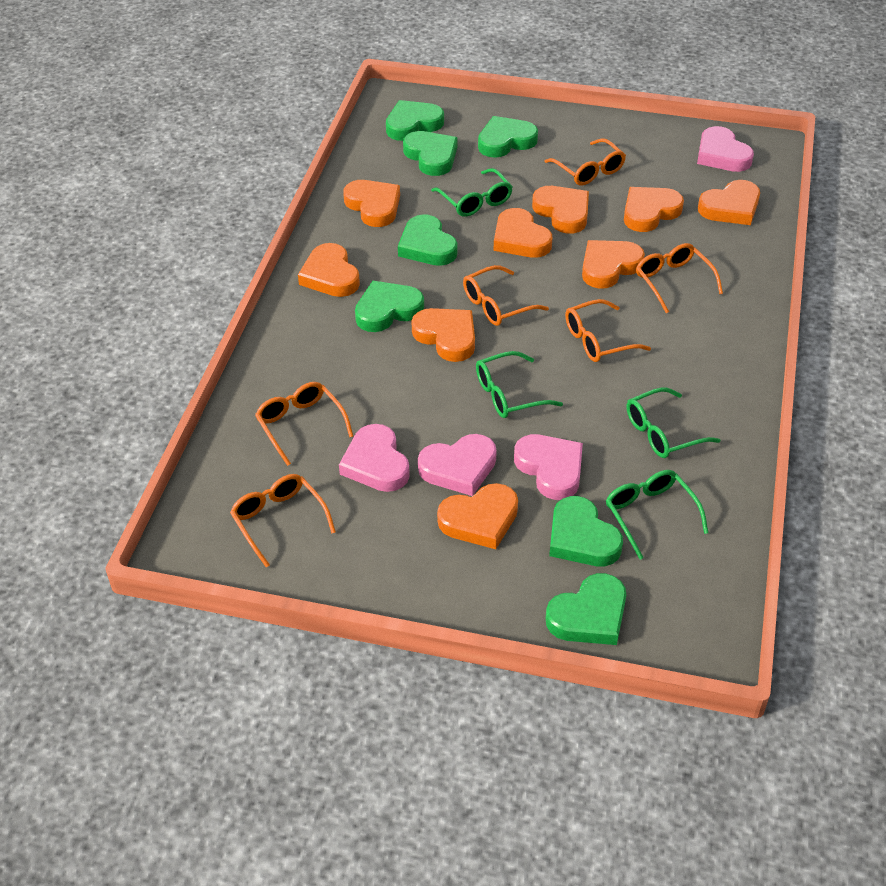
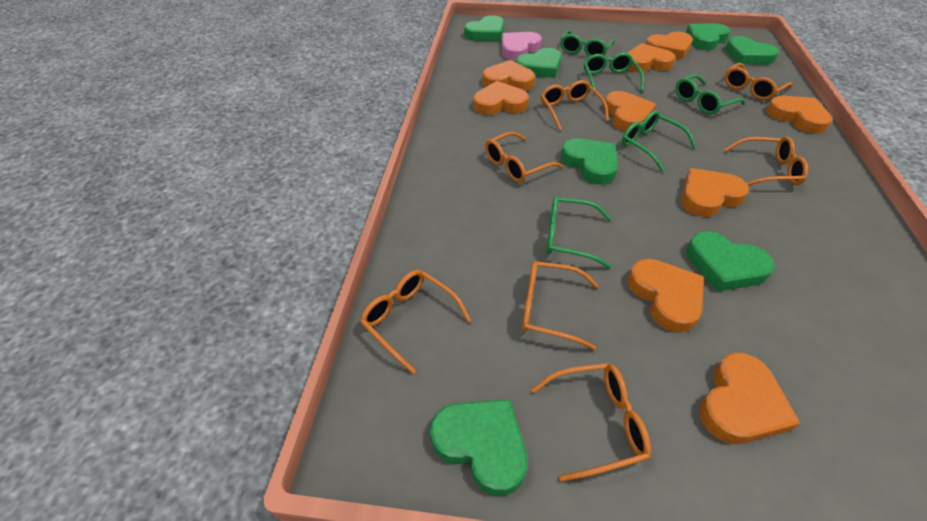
green glasses: [431,168,513,217] [476,351,563,418] [606,470,708,559] [627,387,720,458] = 4 -> [546,196,612,269] [561,30,615,57] [584,52,644,95] [622,111,697,172] [675,74,745,115] = 5
orange glasses: [230,474,336,568] [255,382,353,466] [463,265,549,326] [544,138,626,186] [565,299,651,362] [636,243,723,313] = 6 -> [360,270,471,374] [485,132,563,183] [522,261,599,350] [531,363,651,482] [541,80,609,131] [724,137,808,186] [725,63,792,100] = 7
pink heart: [339,424,410,492] [418,434,497,496] [514,434,583,500] [697,126,754,172] = 4 -> [502,32,542,60] = 1

